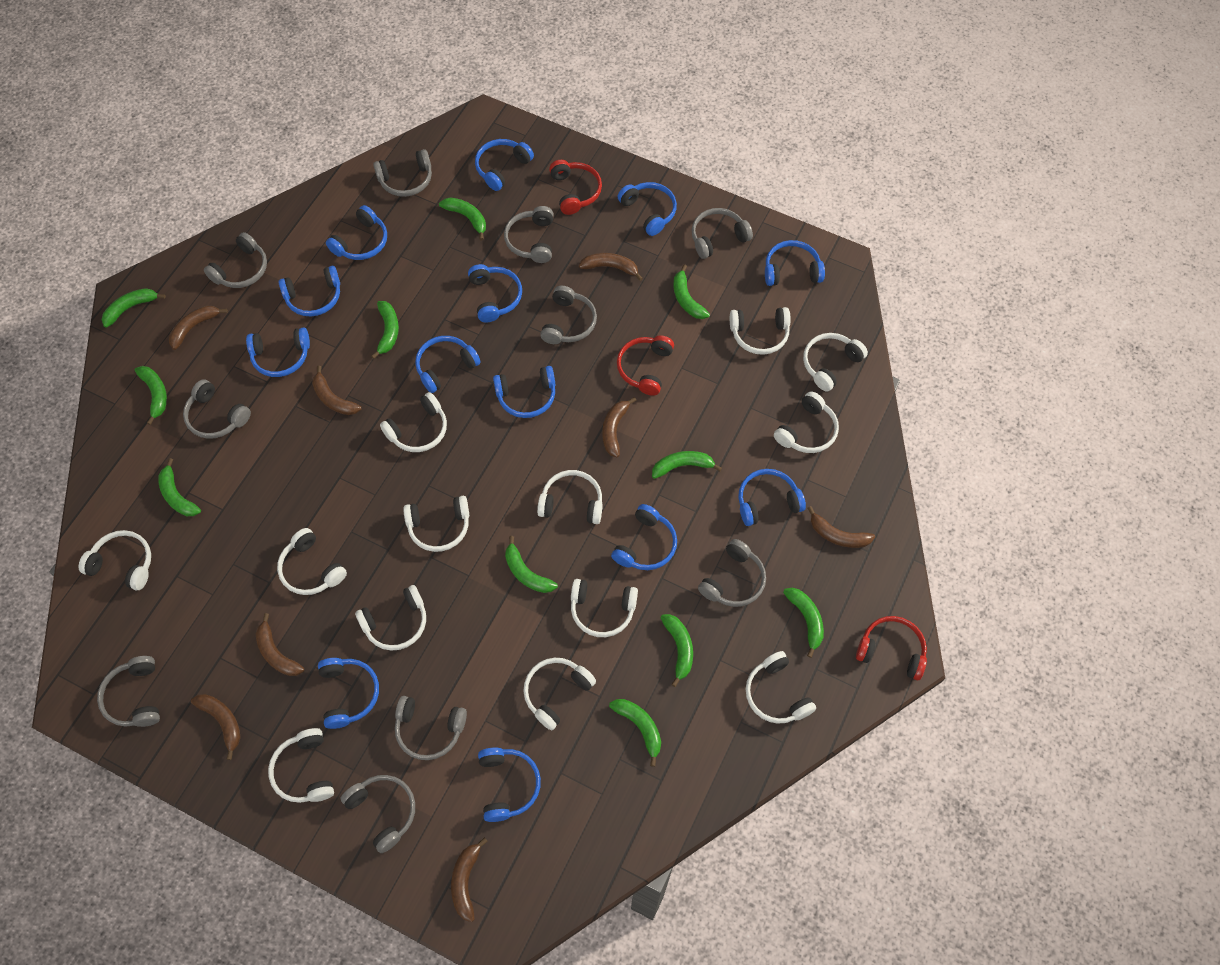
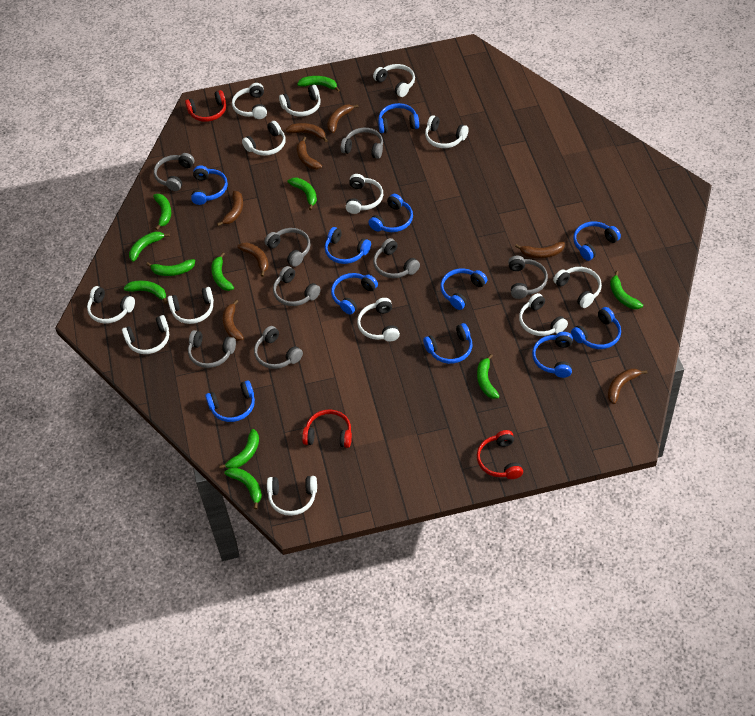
blue headphones: [246,328,310,377] [279,266,340,317] [318,658,379,729] [326,205,387,260] [415,336,481,393] [468,264,522,323] [475,139,534,191] [478,747,541,822] [493,366,555,418] [611,504,677,570] [618,182,677,236] [738,469,806,526] [765,240,825,286] = 13 -> [191,165,228,205] [205,380,255,422] [325,227,371,264] [331,273,378,314] [368,194,413,232] [378,103,419,133] [423,323,472,364] [441,268,487,310] [532,332,573,378] [571,307,621,349] [573,221,621,261] = 11
grey headphones: [97,656,160,727] [183,379,251,439] [204,232,267,288] [341,775,415,853] [373,149,432,197] [395,696,467,760] [504,206,554,263] [540,286,597,344] [692,208,753,259] [698,539,766,607] = 10 -> [154,153,194,191] [188,330,236,368] [254,326,303,369] [264,228,311,267] [273,266,321,306] [341,128,383,159] [373,238,420,278] [508,256,548,299] = 8

